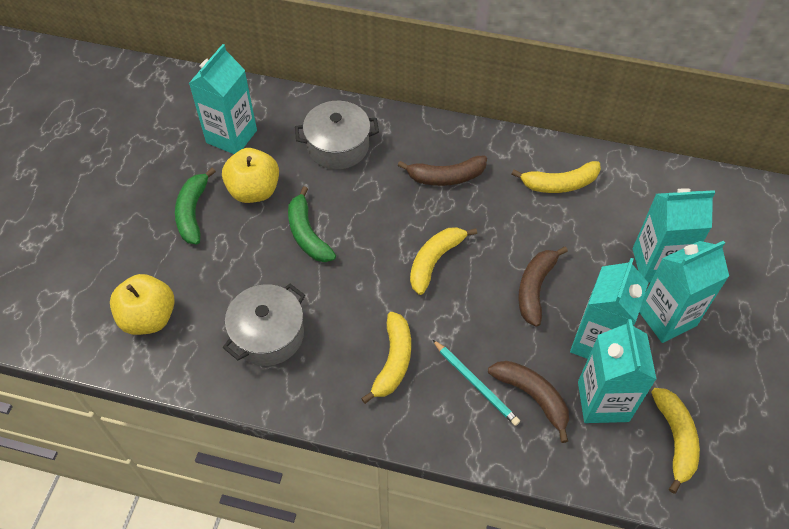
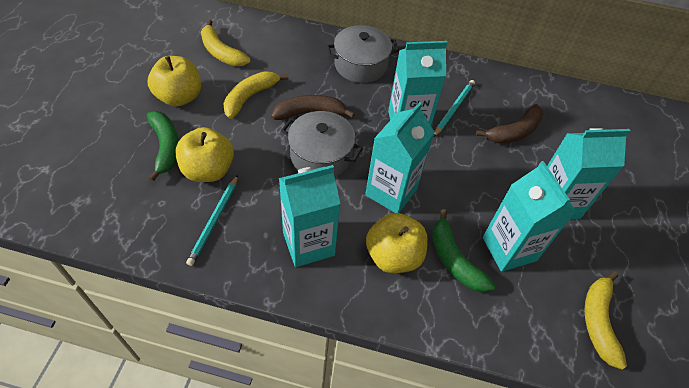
brown banana: [398,156,487,186] [488,361,569,443] [518,246,568,327] = 3 -> [271,95,355,120] [476,104,544,144] = 2
turquoise pencil: [433,340,520,426] = 1 -> [186,175,238,266] [433,80,475,137] = 2
yellow apple: [110,274,175,335] [222,148,279,203] = 2 -> [147,56,201,107] [175,127,234,182] [366,213,428,273] = 3
yellow banana: [361,312,411,404] [410,227,477,295] [511,161,601,193] [651,388,700,494] = 4 -> [201,20,250,66] [223,71,288,119] [585,271,627,370] = 3

